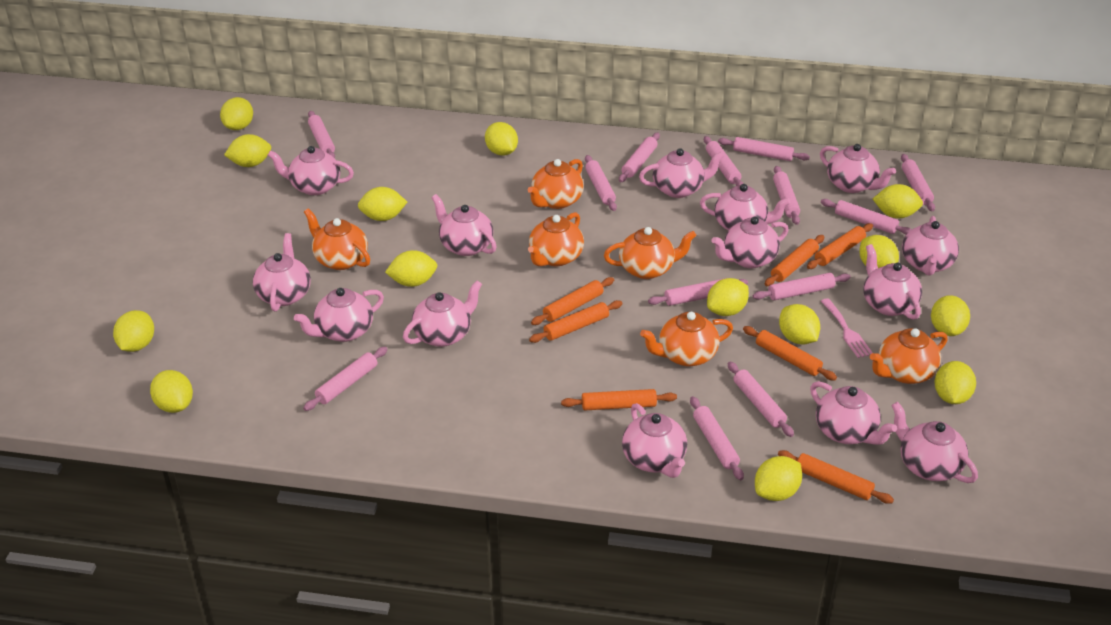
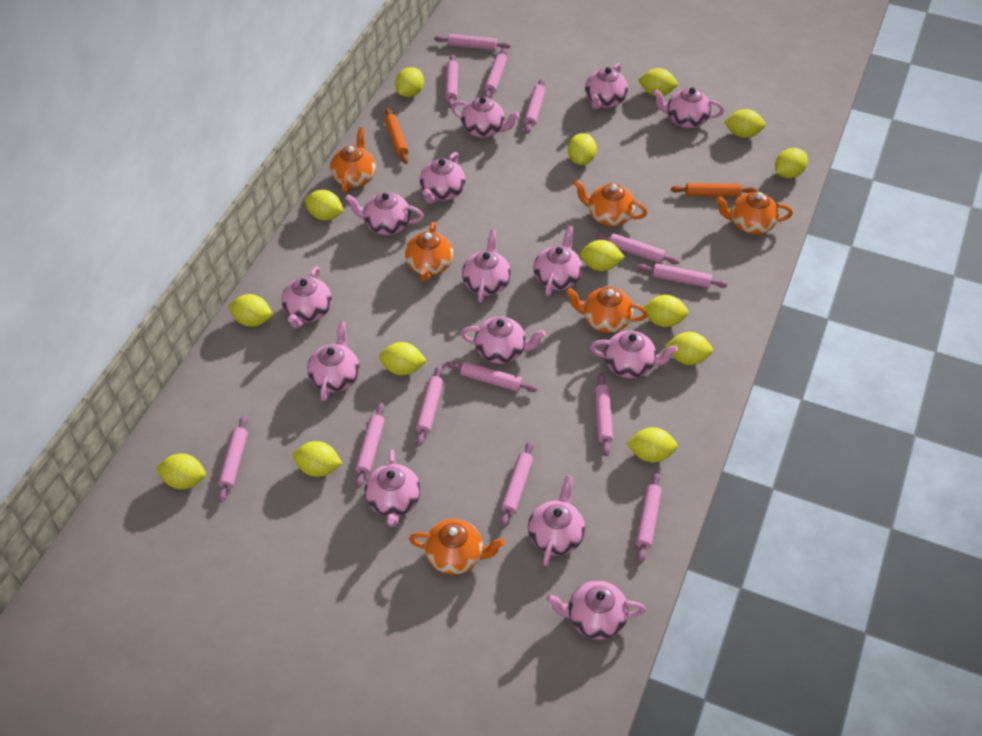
orange rolling pin: [529,300,623,343] [531,277,614,325] [561,389,677,410] [743,326,837,380] [765,235,824,286] [778,450,894,504] [807,223,873,269] = 7 -> [385,108,408,164] [671,183,757,197] = 2
pink fork: [821,298,873,358] = 1 -> none = 0

